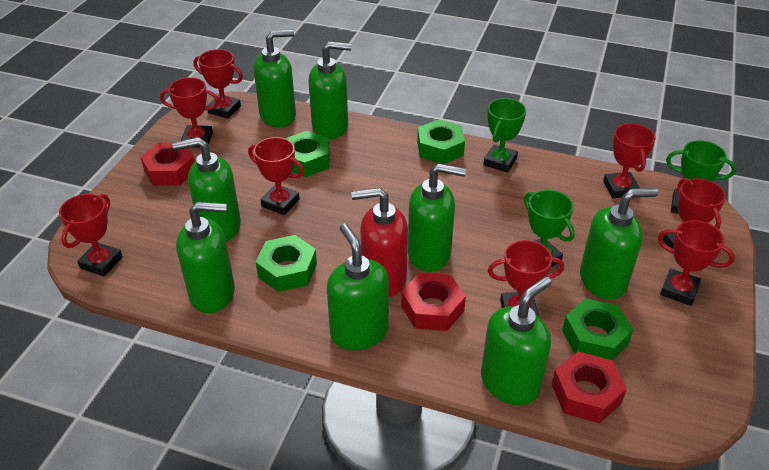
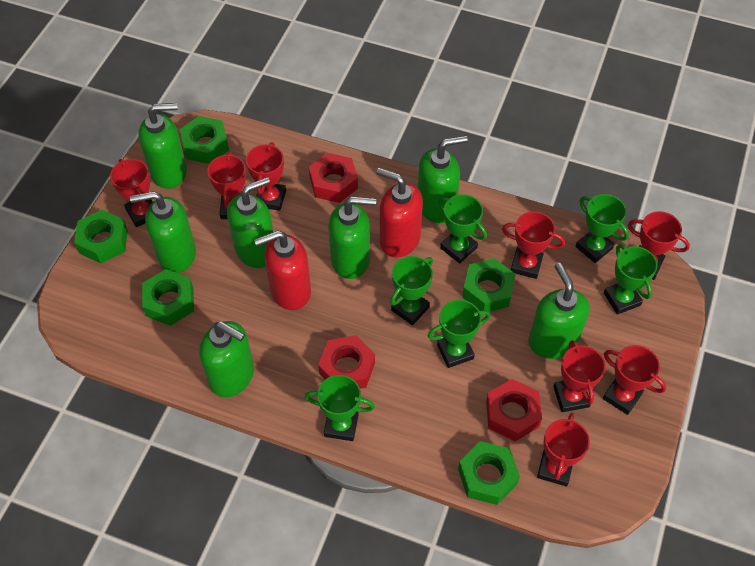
green nut: [256,235,317,292] [286,131,330,177] [417,119,465,164] [562,298,633,360] = 4 -> [74,210,128,264] [142,269,194,326] [180,116,229,164] [458,441,520,505] [462,258,516,312] = 5
green soap dispenser: [172,137,241,241] [176,202,235,313] [254,30,296,127] [308,41,352,139] [327,223,389,351] [408,163,466,272] [481,276,551,405] [580,188,658,300] = 8 -> [130,191,196,273] [139,103,187,189] [199,321,254,397] [227,177,273,268] [328,197,376,279] [418,135,468,223] [529,263,589,359] = 7
green trophy: [483,98,526,173] [524,190,575,267] [666,141,736,214] = 3 -> [305,375,375,441] [390,256,433,325] [428,300,490,368] [439,194,487,263] [576,194,629,263] [604,244,657,315] = 6
red soap dispenser: [351,187,408,297] = 1 -> [254,230,311,310] [376,168,423,258] = 2

